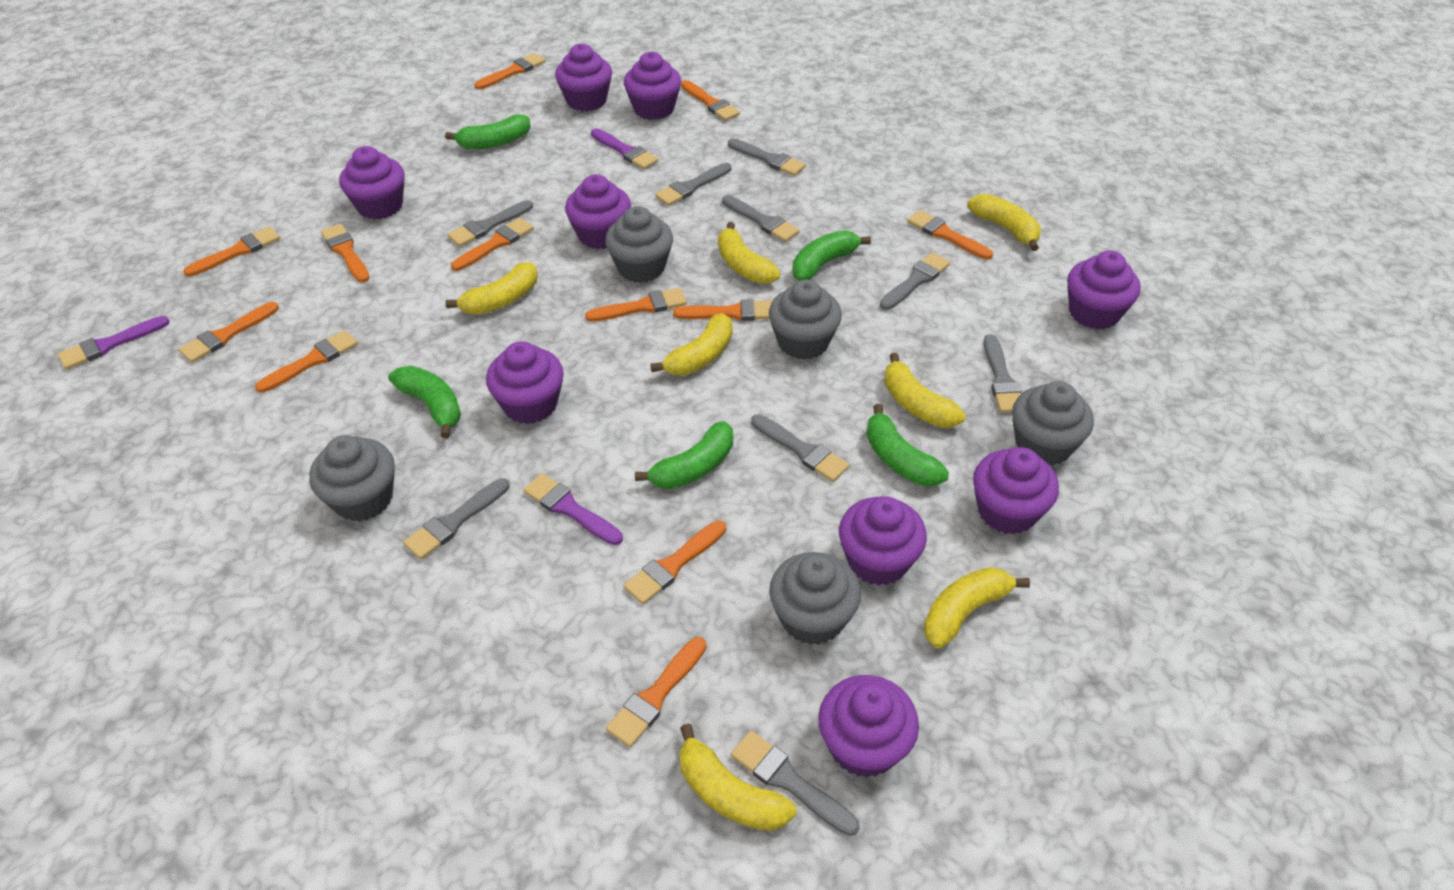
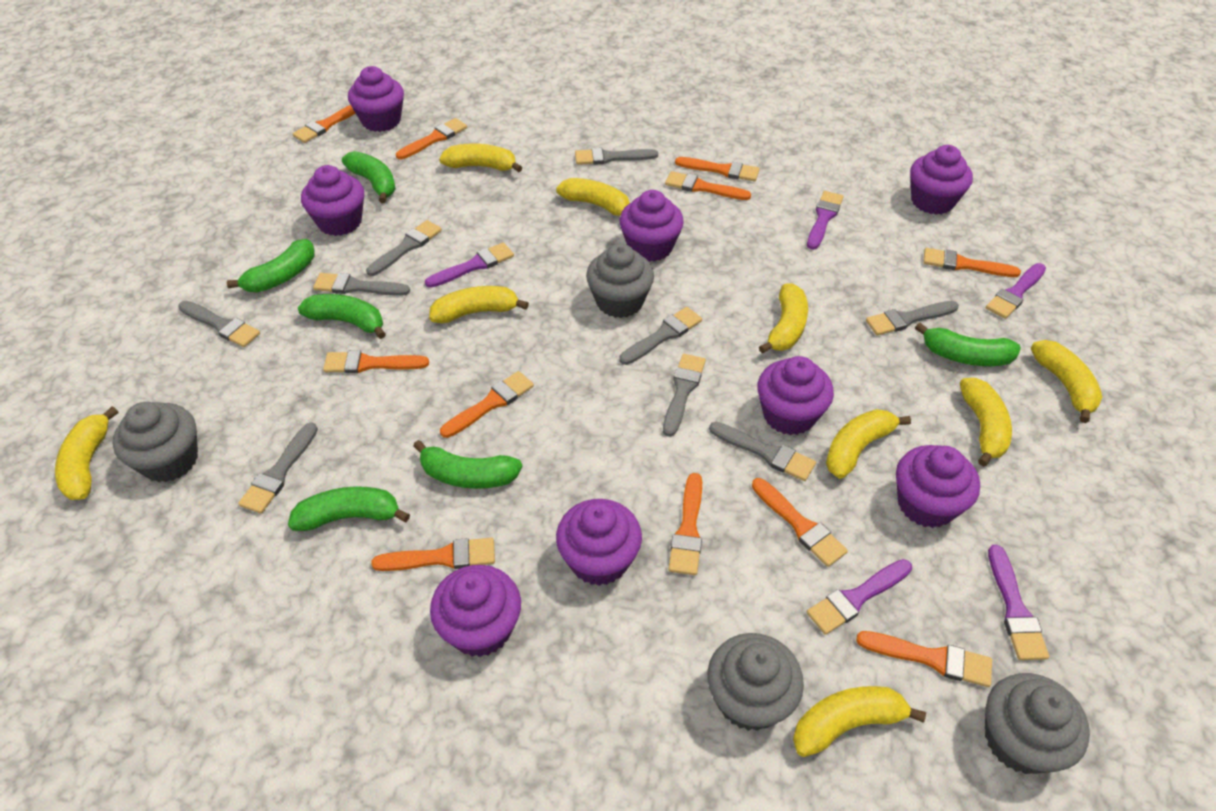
green banana: [388,366,461,438] [445,114,531,149] [635,421,733,489] [792,230,871,281] [866,404,949,486] = 5 -> [227,239,315,292] [288,486,410,531] [298,294,386,339] [342,151,396,203] [413,440,522,489] [915,323,1021,366] = 6
grey cupcake: [309,435,395,522] [605,206,673,283] [769,280,842,360] [769,552,861,645] [1012,381,1094,466] = 5 -> [112,402,198,482] [586,243,654,318] [707,633,804,731] [985,673,1090,774] = 4
orange brush: [178,302,279,363] [183,226,280,277] [255,330,358,393] [321,224,370,282] [451,218,534,271] [475,53,546,89] [585,288,687,322] [606,637,707,747] [624,520,726,604] [673,299,773,321] [681,80,740,121] [907,210,993,260] = 12 -> [293,105,356,143] [323,350,429,373] [371,537,495,571] [396,118,467,159] [440,371,534,438] [665,171,751,200] [668,473,702,575] [675,157,760,181] [752,478,848,567] [856,631,992,687] [923,248,1021,277] = 11
purple brush: [58,316,169,369] [523,473,623,545] [591,128,658,169] = 3 -> [425,242,514,288] [807,191,843,250] [807,559,912,635] [986,263,1046,319] [988,545,1049,660] = 5
purple cupcake: [339,146,405,219] [486,341,564,424] [555,44,612,111] [565,174,631,249] [624,52,681,120] [818,675,919,778] [839,496,927,586] [973,447,1059,535] [1067,251,1141,329] = 9 -> [301,165,364,236] [348,66,404,132] [430,565,521,657] [556,499,642,586] [620,190,684,262] [757,356,834,435] [896,445,980,528] [910,145,973,215] = 8
yellow banana: [445,262,538,315] [650,313,733,376] [679,723,797,831] [718,222,781,284] [884,353,965,428] [924,567,1030,649] [967,194,1041,251] = 7 -> [55,406,118,500] [429,286,529,323] [439,143,523,172] [556,178,630,216] [759,283,808,354] [793,686,926,757] [826,409,911,479] [960,378,1012,467] [1031,340,1102,423] = 9

